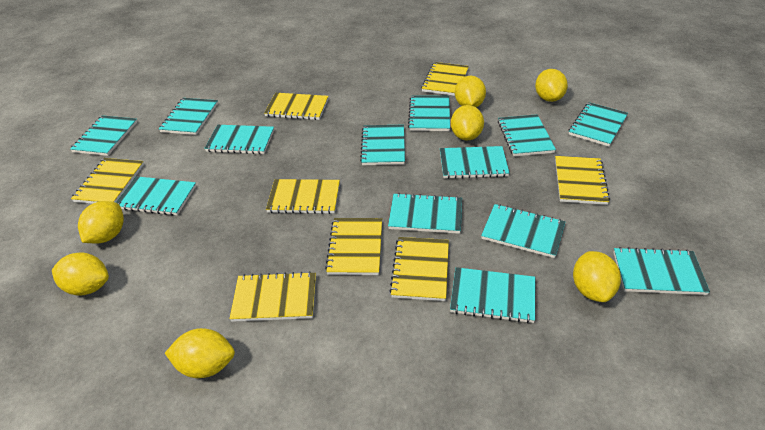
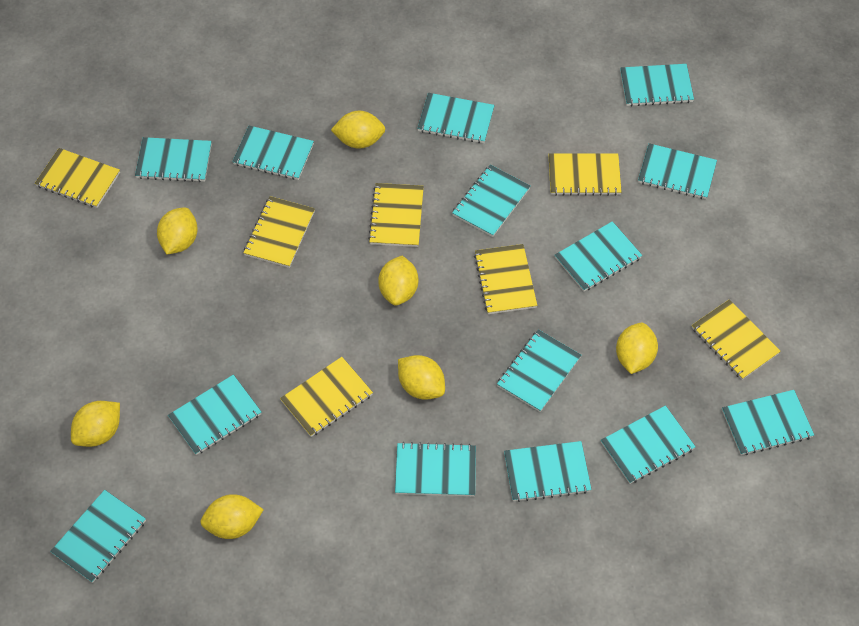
turquoise notebook: [70,115,137,156] [116,176,196,216] [159,98,218,135] [204,125,274,154] [360,125,405,165] [388,193,462,234] [408,95,450,131] [440,146,510,179] [450,267,535,323] [481,204,566,258] [498,114,556,156] [569,102,628,146] [613,247,710,295] = 13 -> [50,490,146,583] [135,137,212,182] [168,375,261,455] [232,126,314,180] [395,442,476,496] [417,93,495,143] [452,165,530,237] [497,329,581,412] [504,441,592,502] [555,221,642,292] [601,405,696,484] [620,64,694,106] [638,143,717,199] [722,390,814,455] = 14
yellow notebook: [71,158,144,204] [229,271,316,322] [264,93,328,120] [266,179,340,214] [325,218,382,275] [389,237,449,301] [421,62,469,96] [555,156,610,205] = 8 -> [35,148,120,208] [243,196,315,268] [280,357,373,437] [368,183,424,247] [474,244,537,314] [548,153,622,196] [692,299,781,380] = 7

